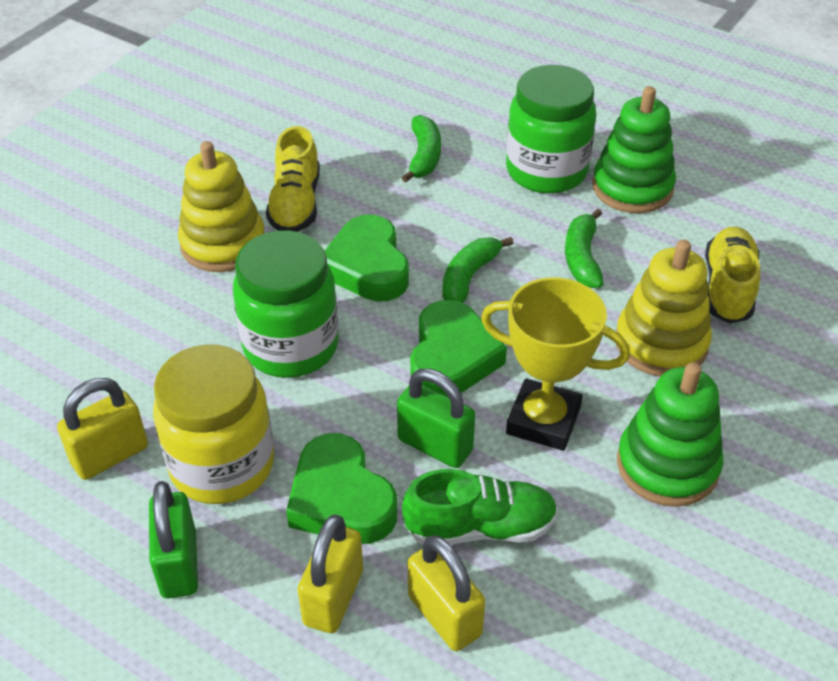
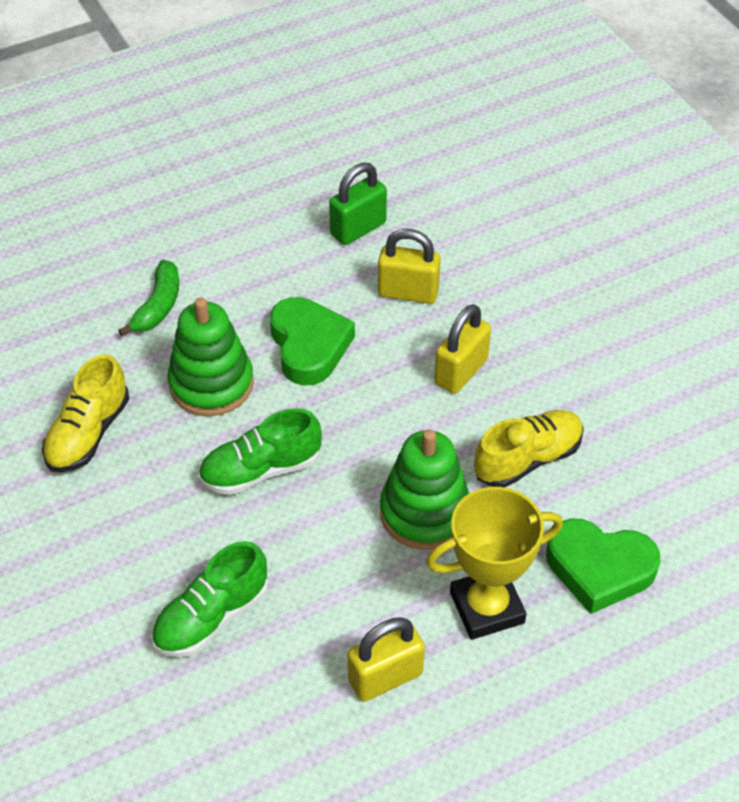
green banana: [401,115,441,183] [442,237,514,303] [565,209,604,288] = 3 -> [118,260,179,336] = 1
green heart: [286,433,397,544] [325,215,409,302] [410,300,507,396] = 3 -> [270,297,355,386] [546,519,660,614] = 2
green jar: [233,230,339,378] [506,65,596,194] = 2 -> none = 0
green padlock: [149,481,198,598] [397,368,475,468] = 2 -> [329,163,387,245] = 1
green shoe: [402,469,558,545] = 1 -> [151,541,268,657] [198,408,322,495] = 2
yellow jar: [153,344,274,504] = 1 -> none = 0
yellow stacking toy: [178,141,265,272] [616,240,712,377] = 2 -> none = 0

